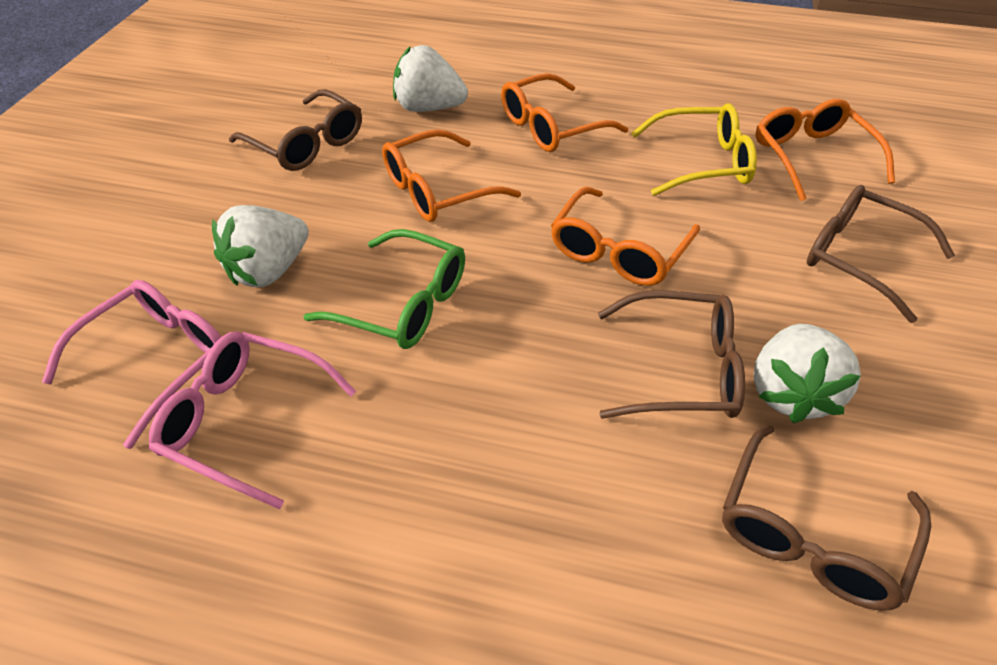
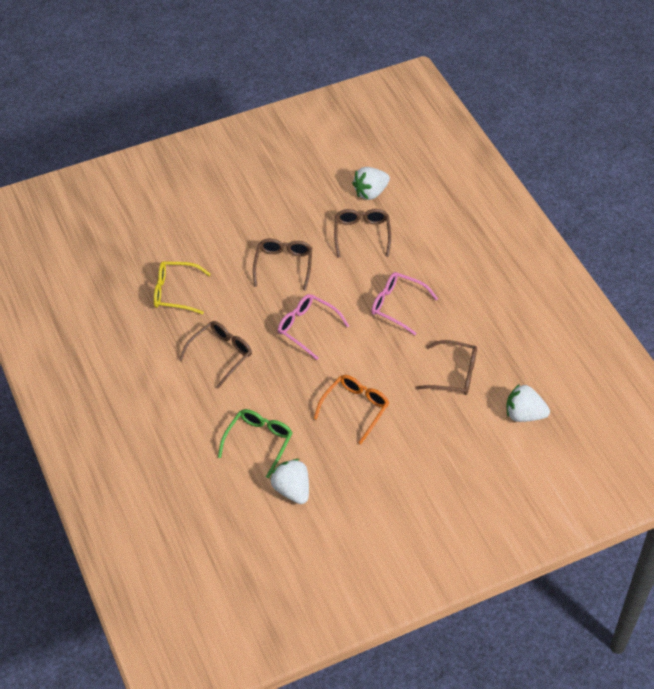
orange glasses: [382,129,521,222] [501,73,628,152] [551,187,700,286] [755,99,895,201] = 4 -> [314,375,389,444] = 1

